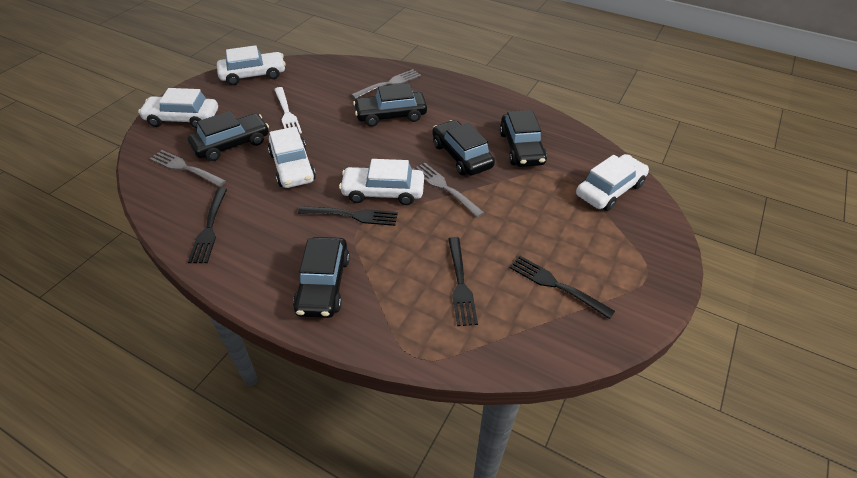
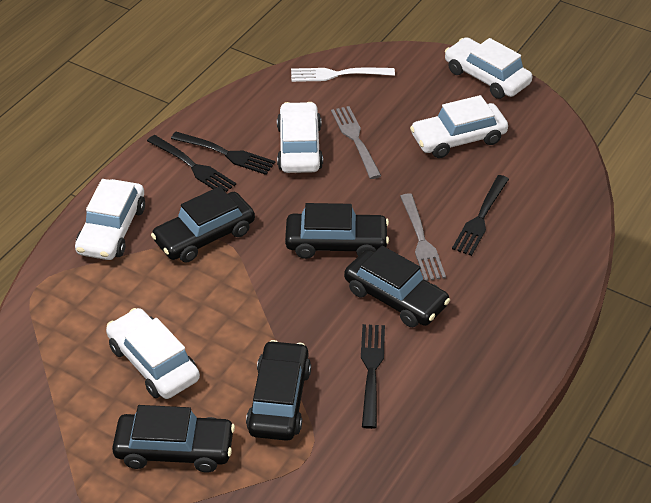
grey fork: [149,150,226,187] [351,69,421,99] [412,163,484,218] = 3 -> [331,106,381,179] [400,193,446,281] = 2

